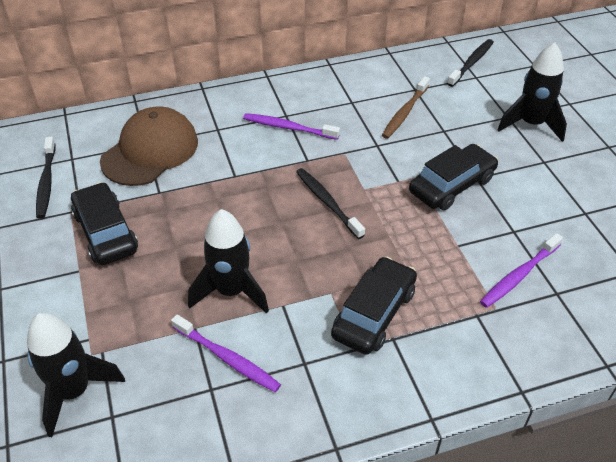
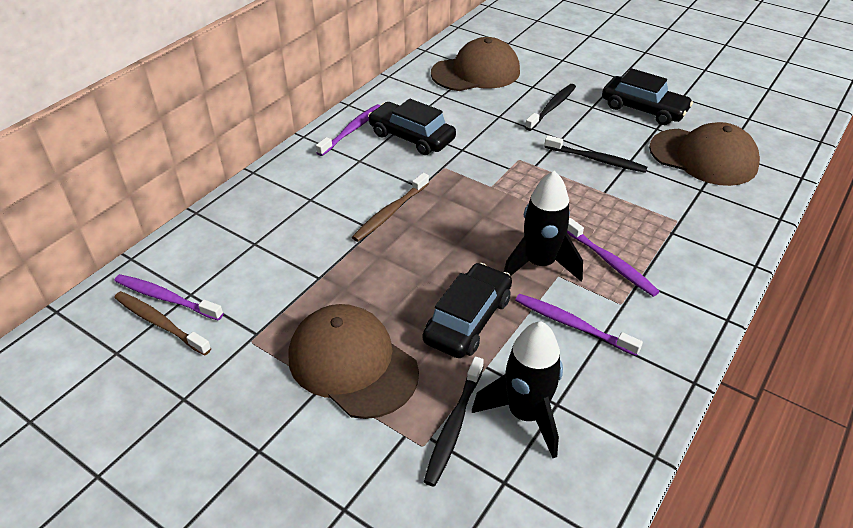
black rocket: [27,313,125,437] [188,209,269,314] [497,42,567,142] = 3 -> [472,321,563,458] [504,171,583,281] = 2
brown cap: [100,106,198,186] = 1 -> [289,304,419,419] [431,37,520,91] [649,122,760,186] = 3
brown toothbrush: [382,76,430,139] = 1 -> [114,291,211,356] [352,173,429,242] = 2
purple toothbrush: [171,315,281,392] [243,113,340,140] [480,233,563,308] = 3 -> [114,274,223,321] [316,104,381,156] [515,294,643,356] [567,218,660,297] = 4

